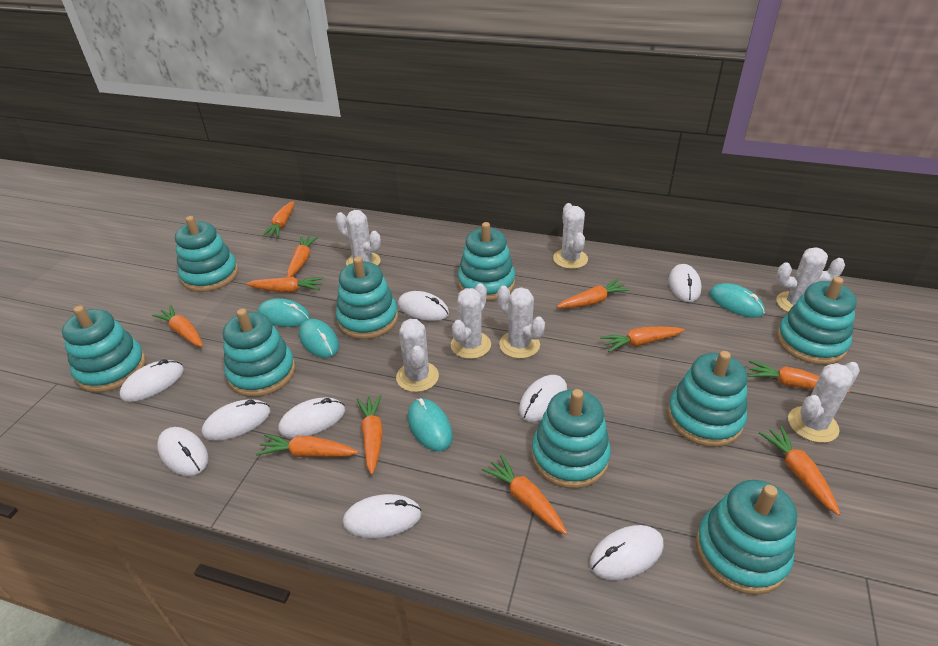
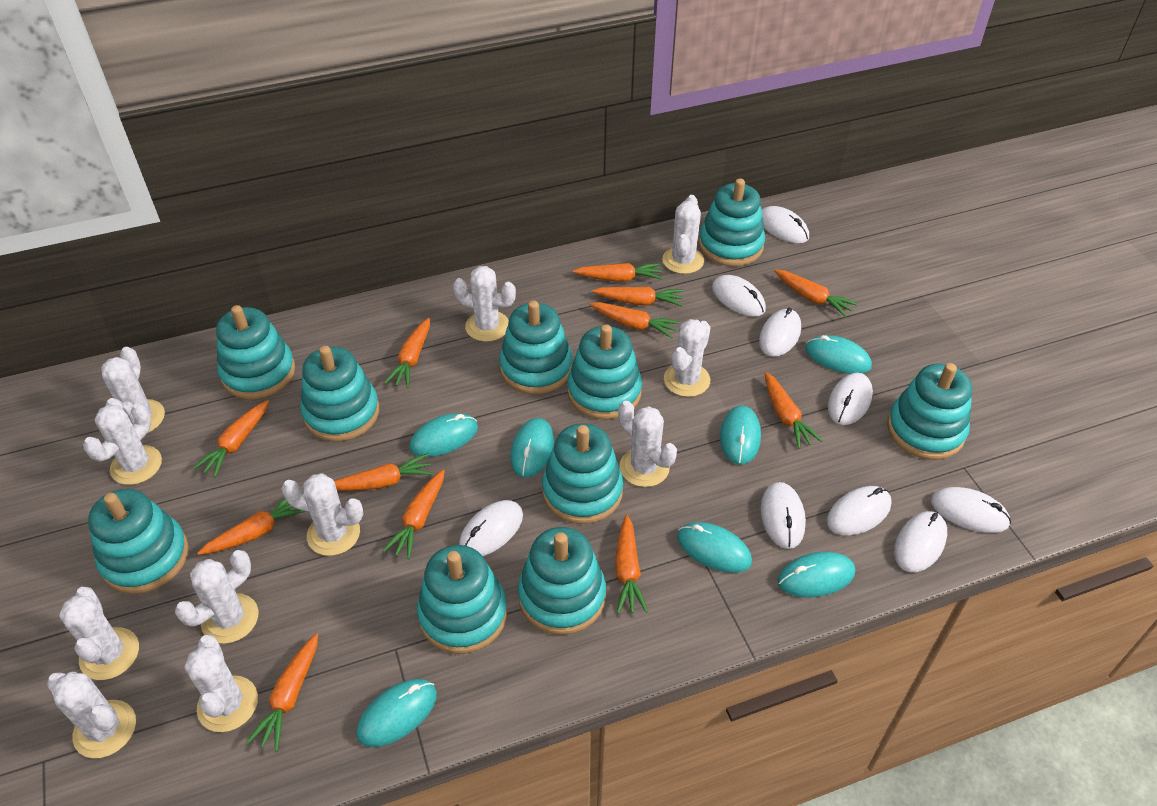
orange carrot: [152,305,203,347] [246,277,323,292] [256,434,358,457] [261,201,294,237] [287,236,318,277] [357,395,383,475] [481,454,567,534] [557,279,630,308] [600,326,685,352] [748,360,850,393] [759,426,840,515] = 11 -> [193,400,269,478] [198,499,306,555] [246,633,318,751] [334,453,434,491] [383,469,445,559] [384,318,430,388] [573,263,663,282] [590,302,680,338] [592,287,684,306] [615,514,648,614] [765,372,823,449] [774,269,858,317] = 12
turquoise mouse: [258,298,310,327] [299,319,339,358] [408,398,453,451] [709,283,765,318] = 4 -> [357,679,437,747] [409,413,478,457] [510,418,554,478] [677,522,752,573] [720,405,761,465] [778,552,855,598] [805,335,872,374] = 7
turquoise stacking toy: [62,306,146,393] [175,216,238,292] [223,309,296,397] [336,257,398,339] [458,222,515,301] [532,389,611,489] [667,351,747,447] [695,480,797,595] [777,277,857,365] = 9 -> [88,489,189,594] [216,305,295,399] [300,346,379,442] [417,545,507,654] [499,300,573,394] [518,527,606,635] [542,423,623,524] [567,324,642,420] [699,178,765,266] [887,363,972,460] = 10
white cactus: [336,210,381,266] [396,319,439,392] [451,283,491,359] [497,286,545,359] [553,203,588,269] [776,247,845,312] [788,362,860,443] = 7 -> [47,671,136,758] [59,587,139,680] [83,403,162,485] [101,347,165,433] [175,550,259,644] [184,635,258,732] [281,473,363,556] [453,266,516,342] [618,401,677,487] [663,195,704,274] [664,319,710,397] = 11

